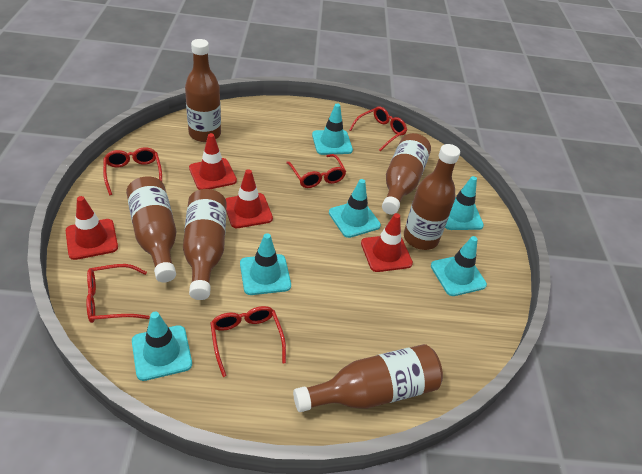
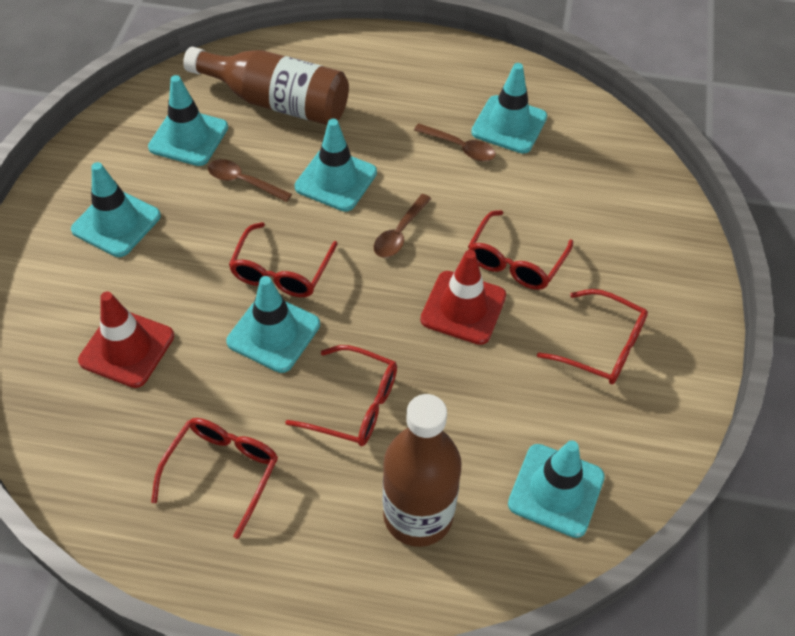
brown bottle: [126,176,176,283] [183,189,227,300] [185,39,221,142] [293,344,443,412] [382,133,431,215] [404,144,460,250] = 6 -> [183,47,349,125] [383,394,462,547] = 2
brown spoon: none = 0 -> [208,159,292,202] [374,194,431,258] [414,123,496,161] = 3
red traffic cone: [66,196,118,260] [189,133,237,190] [226,169,273,228] [361,213,413,272] = 4 -> [78,292,174,388] [420,250,506,345] = 2

